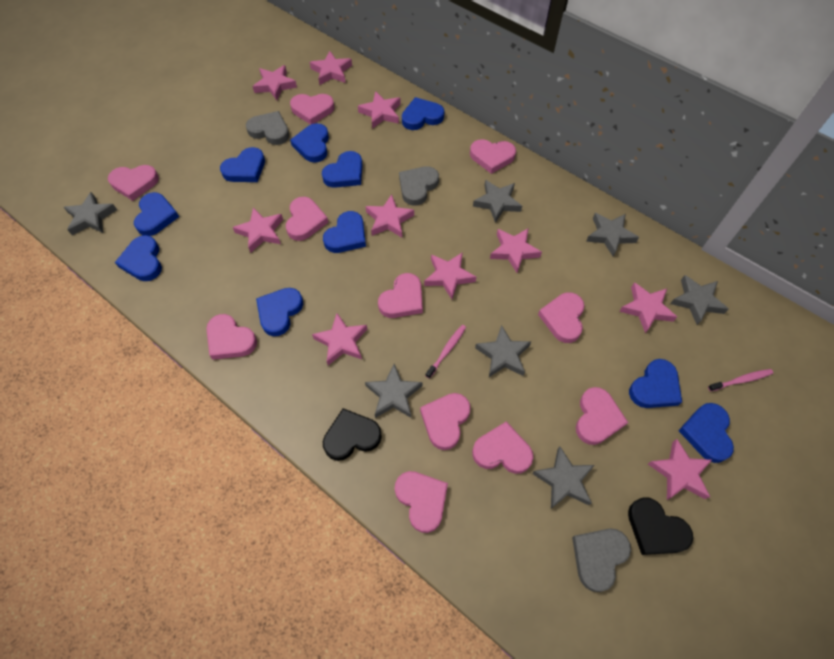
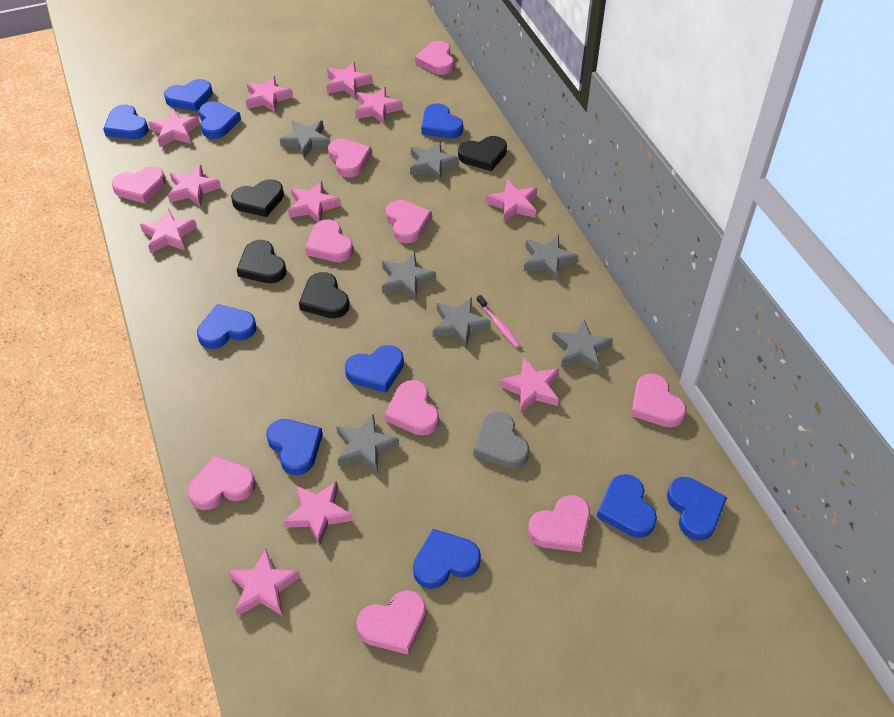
black heart: [323,408,382,461] [628,497,693,555] = 2 -> [231,179,284,217] [237,240,286,283] [299,272,349,318] [458,136,507,171] = 4
grey heart: [246,111,289,145] [399,166,439,205] [572,528,631,592] = 3 -> [473,412,529,469] = 1
pink heart: [108,165,159,201] [206,314,257,360] [286,197,329,241] [290,94,334,125] [378,273,423,318] [395,471,448,533] [420,393,471,450] [470,139,516,174] [472,421,534,474] [538,292,585,343] [576,387,628,445] = 11 -> [112,166,166,203] [188,455,256,510] [305,219,353,262] [328,138,372,177] [356,590,426,655] [385,380,439,435] [386,200,432,243] [415,41,454,75] [528,495,590,552] [631,374,686,428] = 10
pink star: [233,207,283,253] [252,65,297,100] [310,51,352,85] [312,313,367,365] [358,91,401,129] [365,194,414,238] [424,252,476,299] [490,228,542,273] [619,282,677,333] [648,439,712,500] = 10 -> [140,209,197,253] [148,109,200,147] [168,165,221,207] [228,548,300,616] [246,76,293,112] [283,481,353,546] [288,181,341,222] [327,62,372,98] [355,87,403,124] [486,179,537,223] [499,358,559,413] = 11
pink toothbrush: [426,325,466,379] [708,369,773,392] = 2 -> [477,295,521,348] = 1

